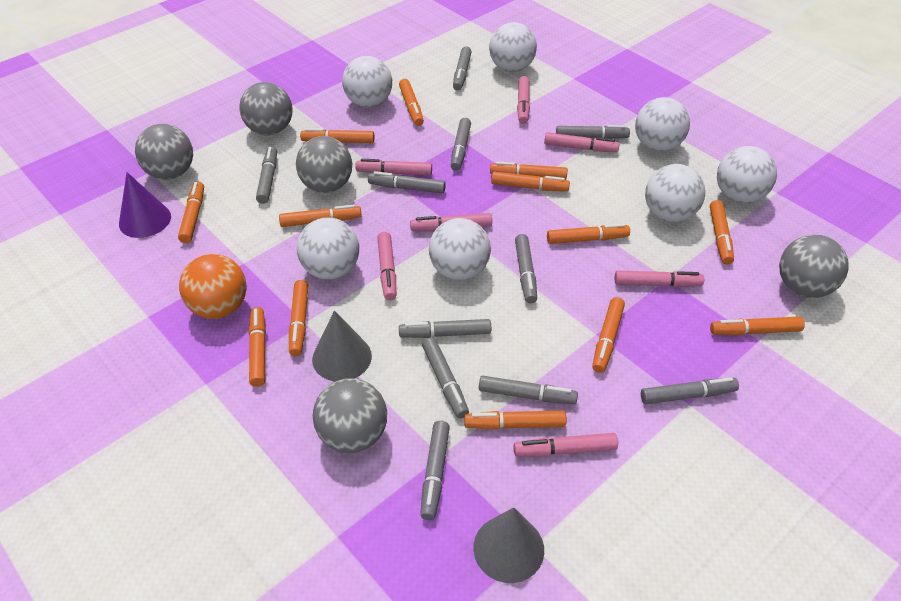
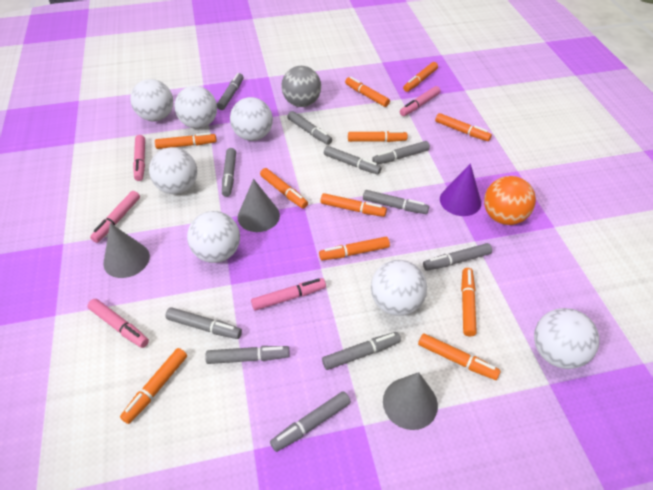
grey ball: [135,124,193,180] [239,82,292,135] [296,136,352,193] [313,378,387,453] [779,235,849,298] = 5 -> [281,66,321,107] = 1
grey cone: [312,310,372,381] [473,507,544,583] = 2 -> [103,223,150,278] [238,179,280,232] [383,372,438,430] = 3
orange marker: [178,182,204,243] [249,307,266,387] [279,205,362,227] [289,280,308,356] [300,128,374,143] [399,79,424,126] [464,411,567,429] [490,161,567,180] [491,172,570,191] [547,223,630,244] [592,297,625,373] [710,200,734,264] [710,317,805,335] = 13 -> [120,348,187,424] [155,133,217,149] [260,168,308,209] [319,237,390,260] [321,193,387,217] [345,77,390,107] [348,130,408,142] [403,62,438,92] [418,333,501,380] [435,113,492,141] [461,268,477,336] = 11
pink marker: [355,159,432,175] [377,232,396,301] [410,213,492,231] [513,433,618,457] [517,76,530,124] [544,132,620,153] [615,271,704,287] = 7 -> [88,299,149,348] [90,191,140,243] [133,135,145,181] [251,278,326,311] [400,86,441,116] = 5

